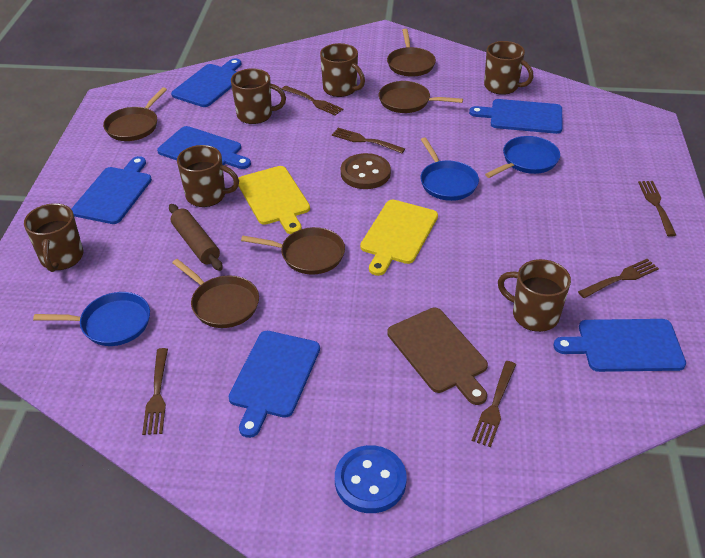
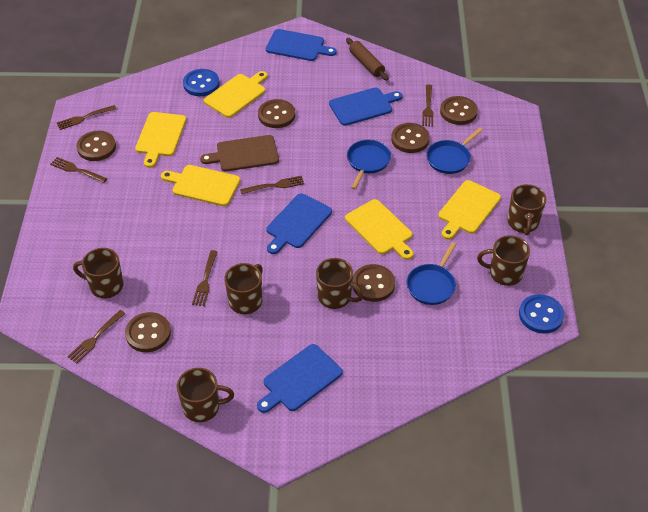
blue button: [335,445,407,513] = 1 -> [183,69,220,96] [519,294,564,333] = 2
blue cutting board: [71,156,152,224] [157,126,251,169] [171,58,241,107] [229,331,320,438] [469,99,562,134] [554,319,686,372] = 6 -> [257,344,343,413] [266,29,337,61] [266,193,332,254] [329,87,403,126] = 4
brown button: [341,153,391,189] = 1 -> [77,131,116,161] [125,312,171,352] [258,99,295,128] [353,264,395,302] [391,123,430,153] [440,96,478,125] = 6
brown pan: [103,87,167,141] [172,259,259,328] [241,227,345,275] [379,81,463,113] [387,29,436,77] = 5 -> none = 0
yellow cutting board: [238,166,310,234] [360,200,438,276] = 2 -> [135,112,186,168] [161,165,240,206] [204,71,268,118] [345,199,414,260] [438,180,501,239] = 5

